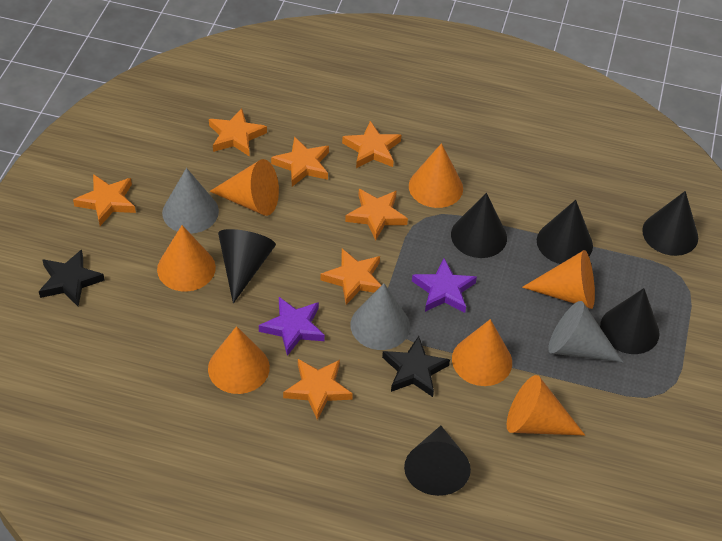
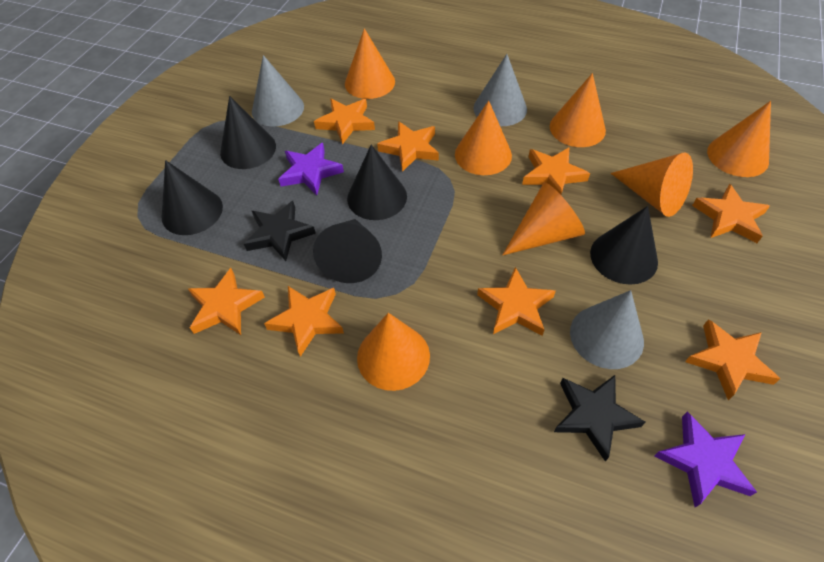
black cone: [218,229,276,304] [404,426,471,496] [451,193,507,258] [537,200,593,264] [600,288,660,354] [642,191,698,256] = 6 -> [162,160,223,235] [220,96,276,169] [313,219,382,283] [347,145,407,220] [590,206,658,285] = 5
orange star: [73,174,136,226] [209,108,267,157] [271,136,329,187] [283,359,353,420] [320,249,382,305] [342,121,401,168] [345,189,408,240] = 7 -> [188,268,265,335] [264,286,344,357] [314,99,375,144] [377,121,439,172] [477,267,556,336] [522,147,590,195] [685,319,780,400] [692,184,770,243] = 8

